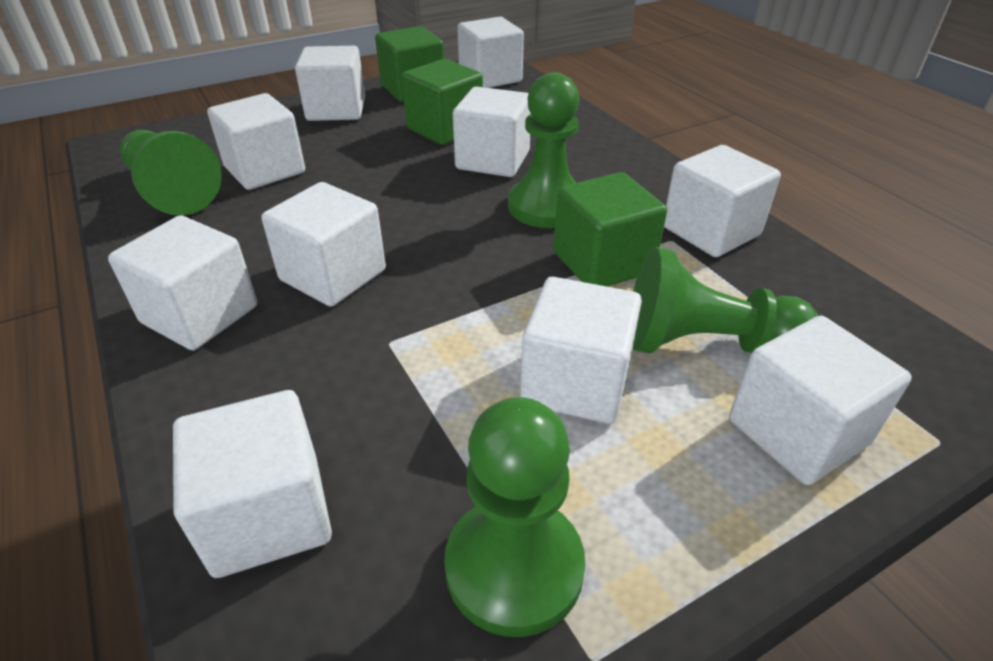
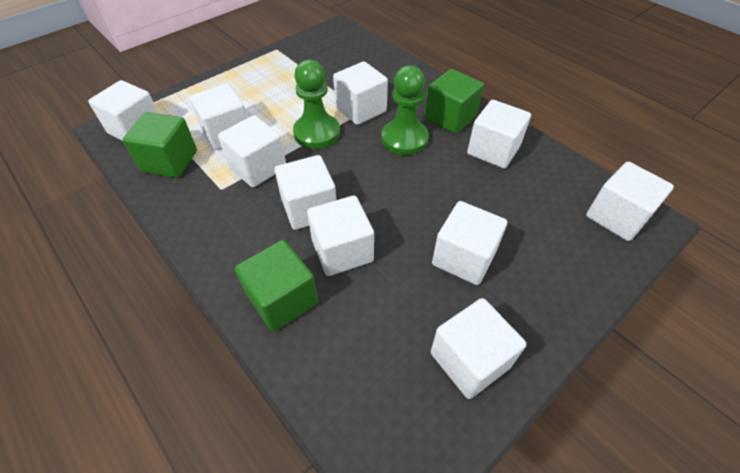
green pawn: [120,130,222,216] [444,397,586,637] [508,72,579,228] [632,247,818,353] = 4 -> [293,60,340,149] [381,65,429,155] = 2

